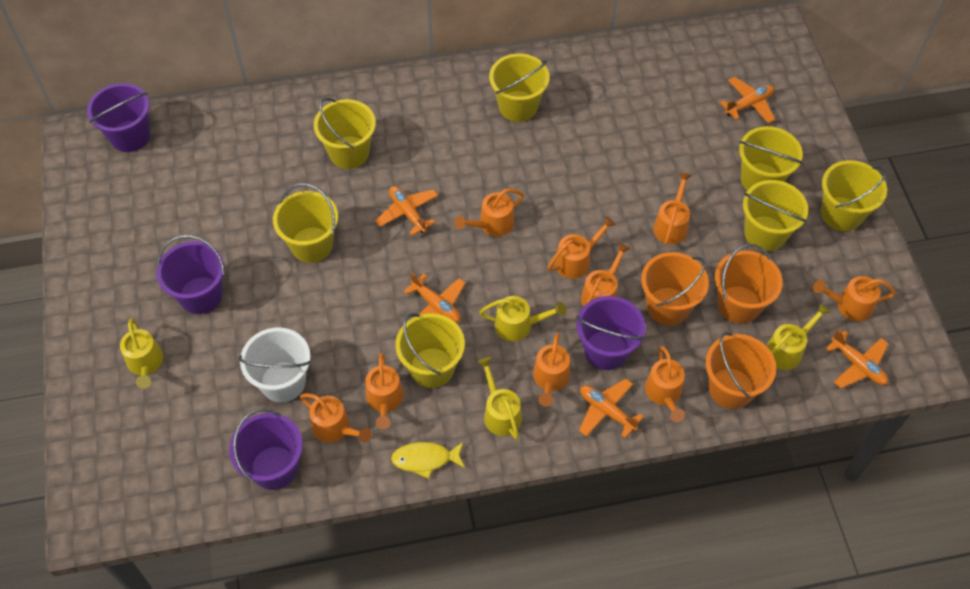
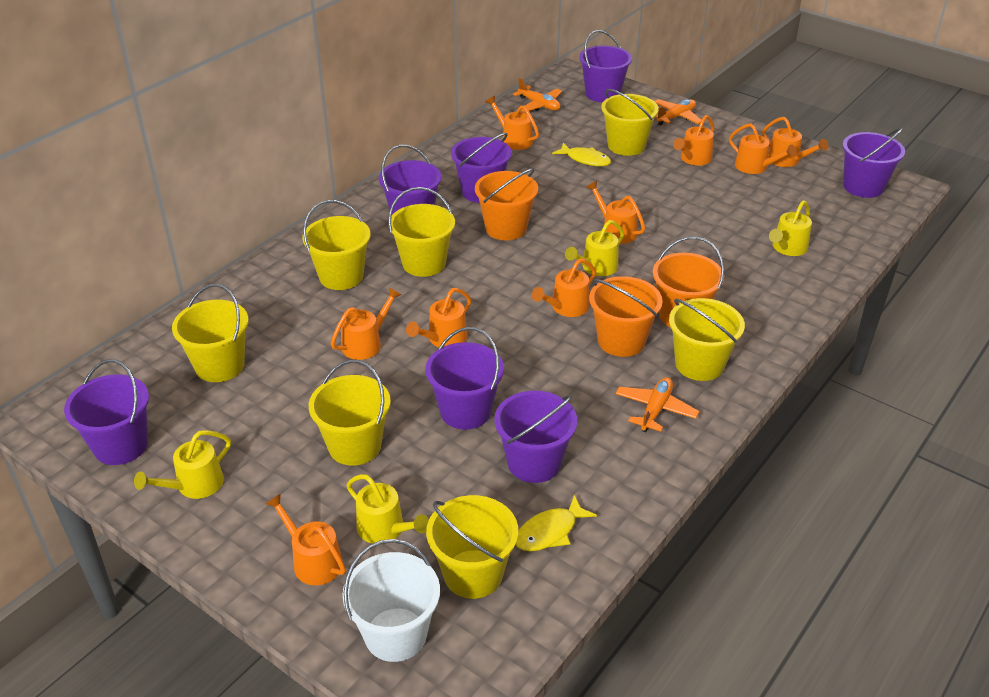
orange plane: [375,186,438,236] [404,272,466,323] [579,379,644,438] [720,77,775,123] [825,329,888,388] = 5 -> [513,78,562,112] [616,377,699,432] [654,99,701,126] = 3
purple bucket: [87,83,150,152] [157,235,225,314] [229,409,303,490] [577,296,645,370] = 4 -> [64,359,149,465] [379,145,442,215] [425,327,504,430] [451,133,512,203] [494,391,577,483] [579,30,632,103] [842,127,905,198] = 7
yellow fish: [391,442,465,479] = 1 -> [516,495,597,551] [552,143,611,166] = 2

